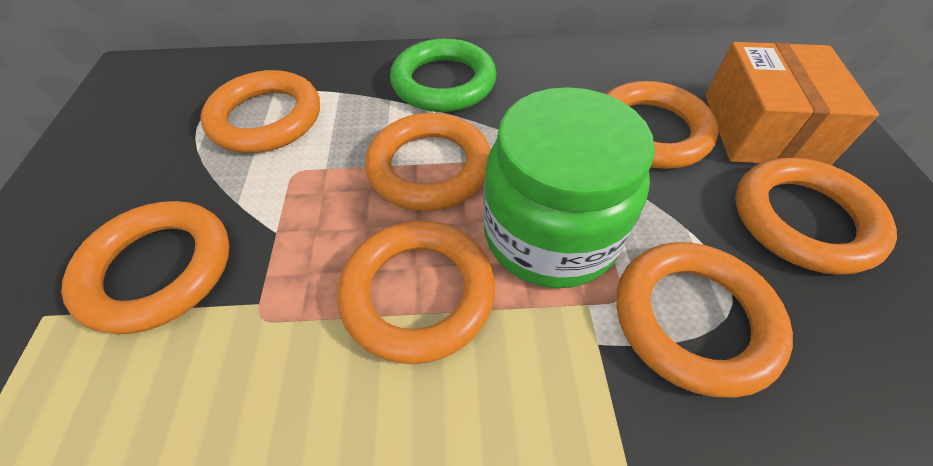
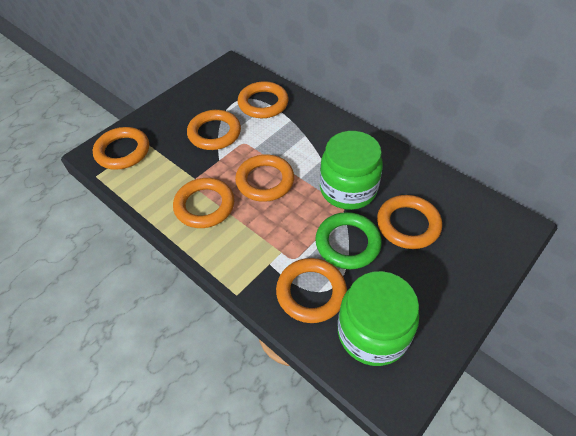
green jar: [483,87,655,288] = 1 -> [320,131,383,210] [338,271,419,366] = 2
orange box: [705,42,879,165] = 1 -> none = 0

